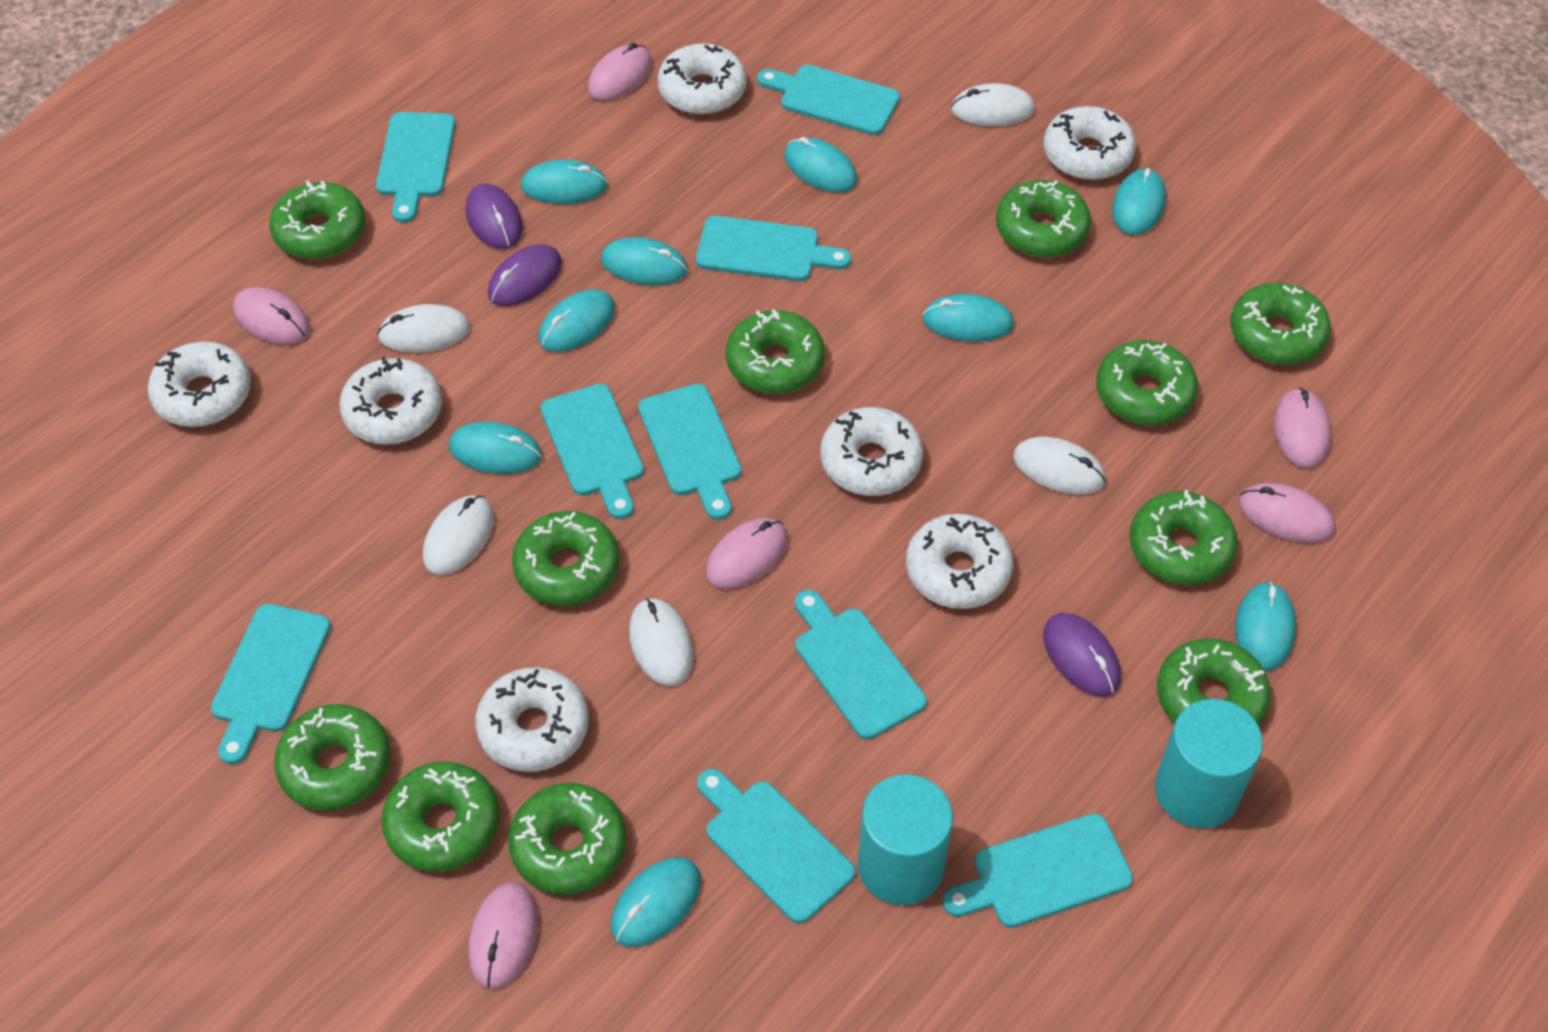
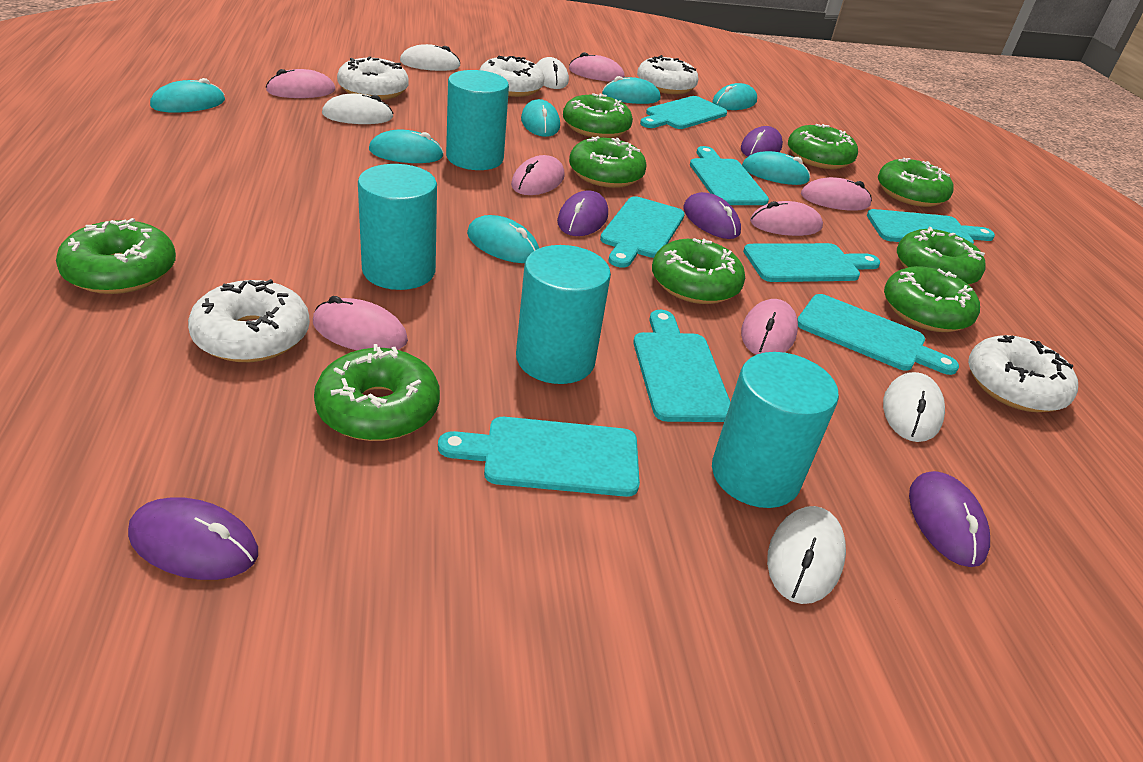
green donut: [269,180,366,259] [274,704,391,811] [381,762,500,872] [508,783,626,895] [512,511,620,606] [726,309,825,394] [996,180,1091,257] [1096,340,1198,426] [1130,490,1237,585] [1157,638,1271,725] [1231,283,1331,365] = 11 -> [56,218,176,294] [314,344,440,441] [563,93,633,138] [569,136,647,188] [652,238,745,304] [788,124,858,169] [878,158,954,207] [884,266,980,332] [897,227,986,285] = 9
pink mouse: [233,287,310,345] [468,882,538,989] [588,43,652,101] [706,518,788,589] [1239,483,1335,543] [1274,388,1331,468] = 6 -> [266,69,335,98] [313,296,408,351] [511,155,565,195] [569,52,625,82] [741,299,798,355] [750,201,823,236] [801,177,872,211] = 7
purple mouse: [465,183,523,249] [488,244,562,306] [1043,613,1121,697] = 3 -> [128,497,258,580] [557,191,608,236] [683,192,741,239] [741,126,783,157] [909,471,990,567] = 5
turquoise cutting board: [211,604,331,764] [376,112,456,223] [540,384,644,519] [638,384,742,520] [696,216,851,281] [697,769,855,924] [757,65,900,135] [795,590,927,740] [942,813,1133,928] = 9 -> [438,417,640,497] [600,196,685,268] [633,310,730,422] [640,96,727,129] [690,146,769,205] [743,243,880,282] [797,294,959,375] [867,209,995,244] = 8
turquoise cylinder: [858,774,953,905] [1155,699,1263,828] = 2 -> [358,164,437,290] [446,70,509,170] [516,245,611,384] [712,352,839,508] = 4
turquoise mouse: [449,422,542,474] [521,159,608,204] [538,289,615,352] [601,237,688,286] [611,857,701,947] [784,137,858,192] [923,294,1014,342] [1112,168,1166,235] [1235,582,1296,671] = 9 -> [150,78,225,113] [369,130,444,163] [467,215,539,263] [521,99,560,137] [602,76,660,104] [712,83,757,110] [742,151,811,185] = 7
white donut: [148,341,251,427] [339,357,442,445] [475,667,589,772] [658,43,747,115] [821,407,923,496] [906,514,1013,609] [1044,106,1136,180] = 7 -> [188,279,310,362] [337,56,409,100] [480,56,545,97] [637,55,699,94] [968,335,1078,412] = 5

